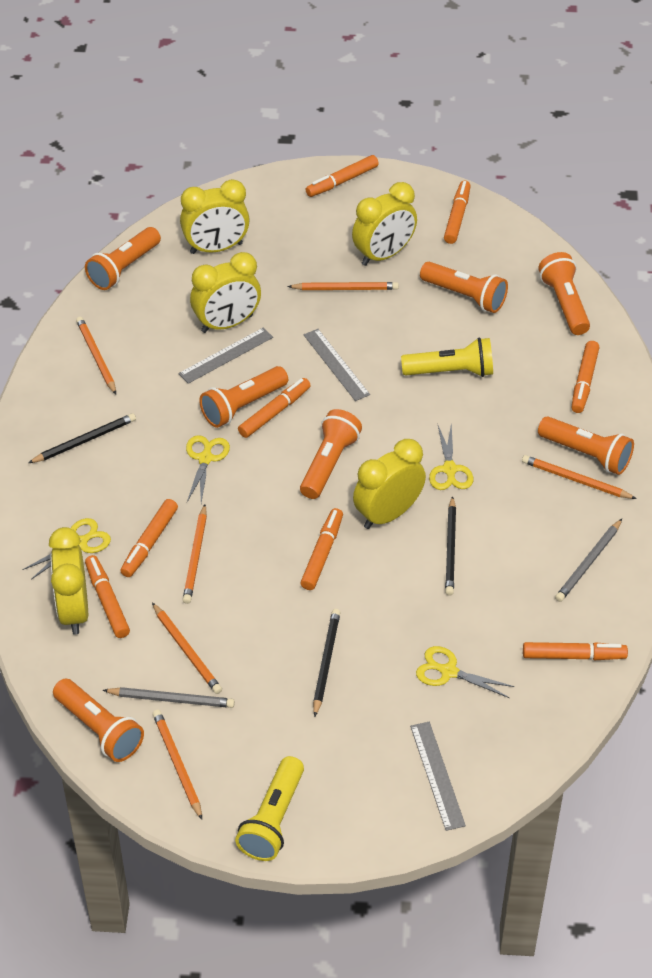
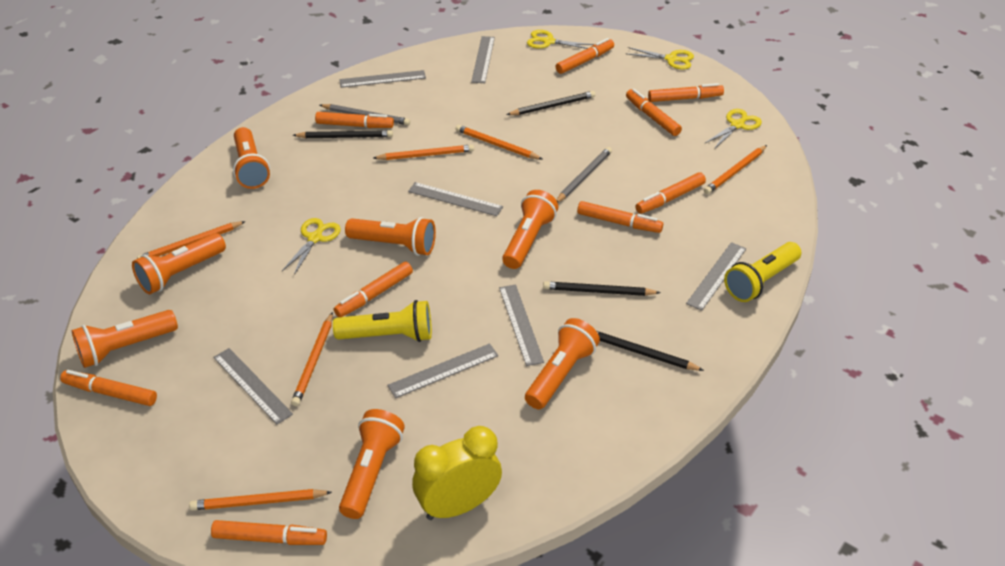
black pencil: [28,413,136,463] [313,609,341,717] [445,496,456,596] = 3 -> [293,130,393,138] [506,91,596,115] [543,281,661,296] [597,331,704,371] = 4
grey ruler: [178,328,273,384] [303,329,370,401] [410,722,466,831] = 3 -> [213,348,293,424] [339,70,426,88] [387,343,498,398] [408,182,503,216] [471,36,495,83] [499,284,544,366] [686,242,746,311] = 7
orange marker: [85,555,130,638] [120,499,178,577] [238,378,311,438] [300,508,343,590] [305,155,379,197] [444,181,470,244] [523,642,628,660] [572,341,599,413] = 8 -> [60,370,157,406] [211,520,327,545] [315,112,394,128] [334,262,413,317] [555,38,614,74] [577,201,663,233] [626,89,682,136] [635,172,706,214] [648,83,724,102] = 9
yellow clock: [49,527,88,634] [180,179,250,254] [190,252,261,333] [352,182,417,266] [353,439,426,529] = 5 -> [412,426,502,520] = 1

